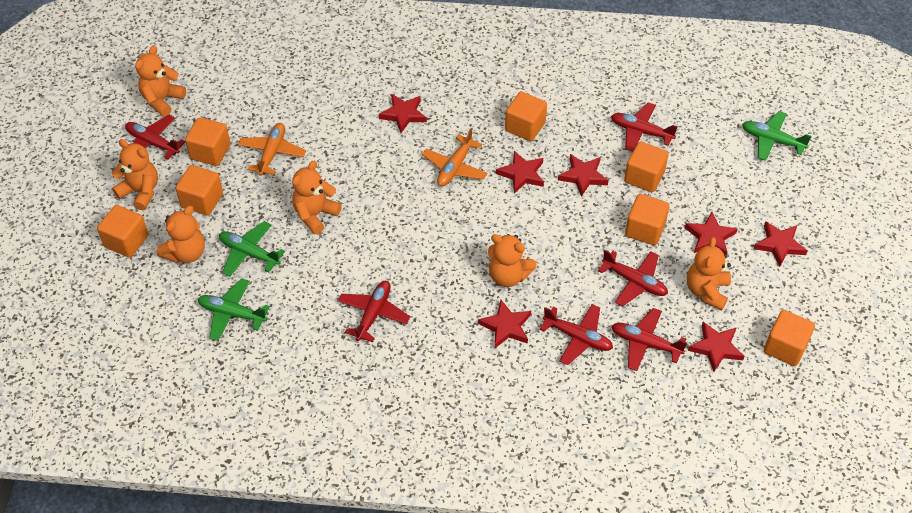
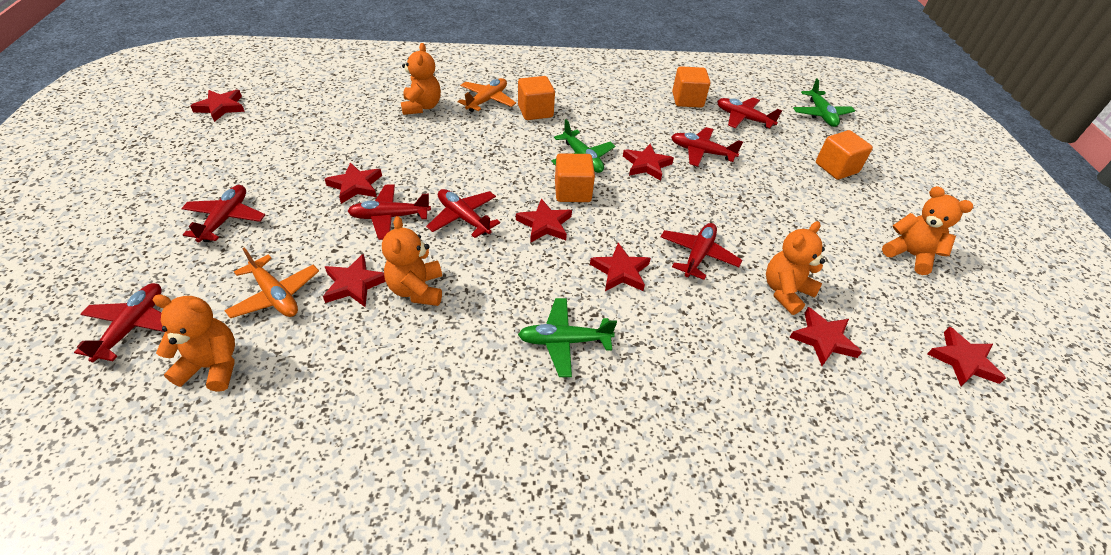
orange cube: [97,205,148,258] [175,165,223,216] [185,117,231,166] [505,92,547,141] [624,141,669,192] [625,194,670,245] [764,310,815,366] = 7 -> [518,76,555,120] [555,153,595,202] [672,66,710,108] [816,130,873,180] = 4
orange teddy bear: [112,139,158,210] [135,46,186,117] [157,206,205,263] [292,161,342,234] [488,234,537,287] [687,237,731,310] = 6 -> [153,295,235,392] [382,216,442,306] [401,43,441,115] [766,221,825,315] [882,186,974,275] = 5
red plane: [125,115,185,160] [338,281,410,342] [540,304,613,365] [598,250,668,306] [611,102,678,152] [612,308,687,371] = 6 -> [74,283,165,362] [181,185,265,243] [347,184,431,240] [426,189,500,238] [661,223,742,280] [671,127,743,167] [717,97,782,128] = 7
red star: [379,94,427,133] [478,300,531,348] [496,151,544,193] [558,154,609,197] [685,212,738,256] [688,322,745,372] [754,221,808,267] = 7 -> [190,89,245,122] [323,254,386,307] [325,162,382,204] [516,198,572,243] [590,243,651,291] [623,144,674,181] [789,307,862,366] [927,327,1006,386] = 8

